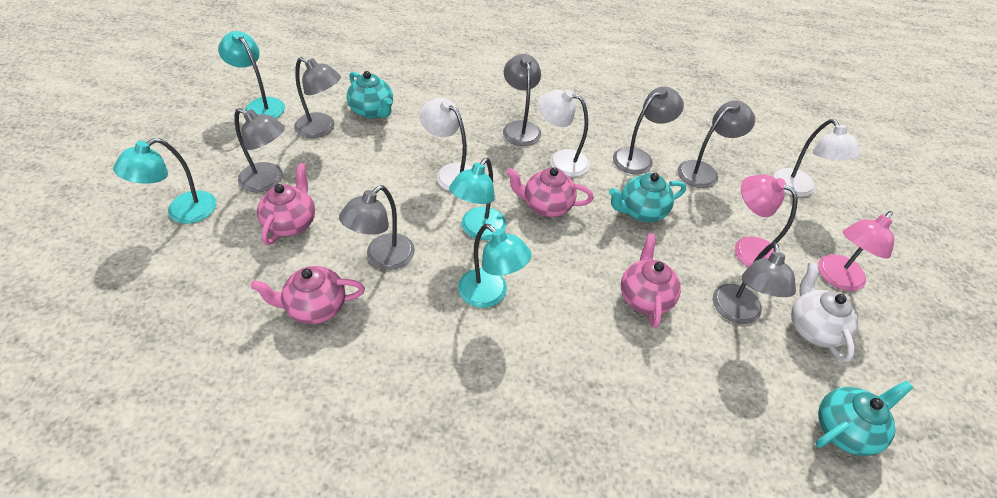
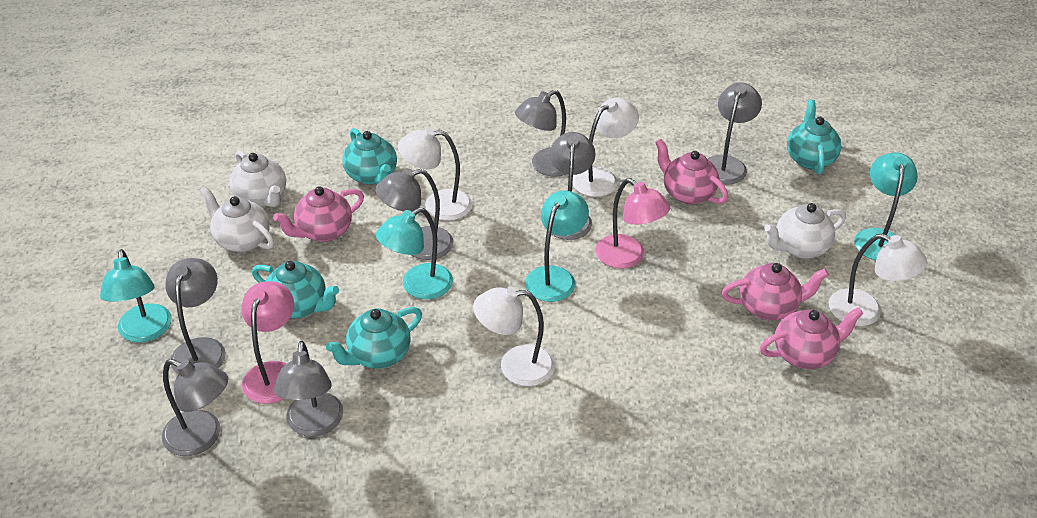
turquoise teapot: [347,71,393,119] [609,173,686,222] [816,381,913,456] = 3 -> [252,261,339,319] [326,307,422,369] [342,128,397,185] [787,100,841,175] = 4
white lamp: [419,98,472,191] [538,89,590,177] [774,119,861,197] = 3 -> [398,127,472,221] [473,287,555,386] [572,98,639,197] [829,234,928,326] = 4
white teapot: [791,263,858,362] = 1 -> [200,186,274,252] [229,150,286,207] [764,203,846,258] = 3

